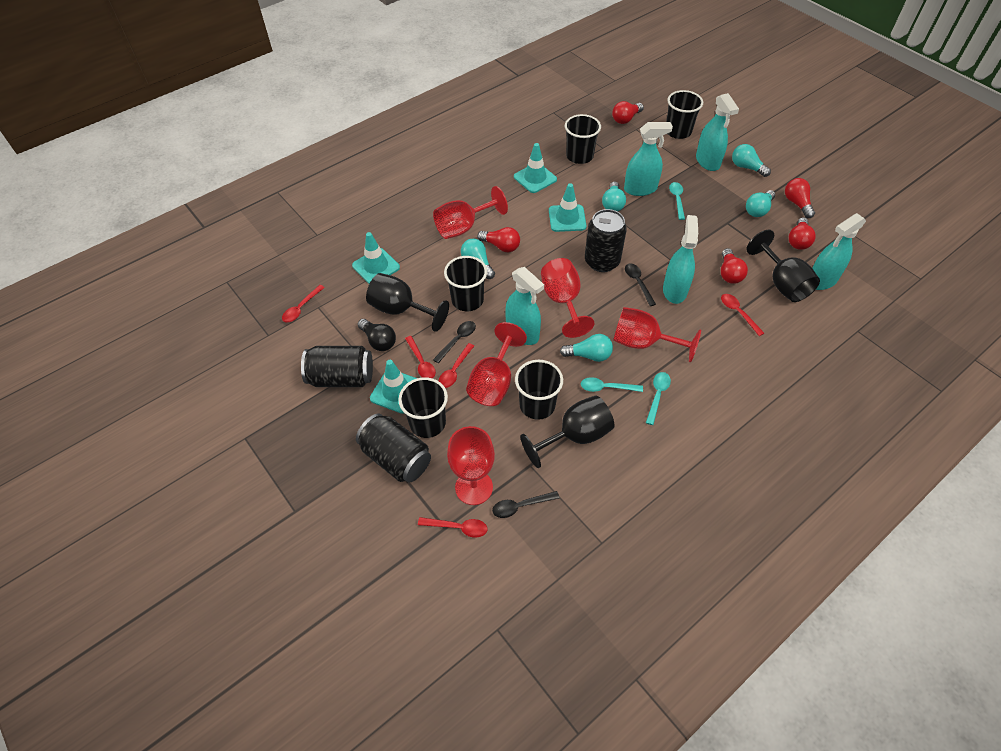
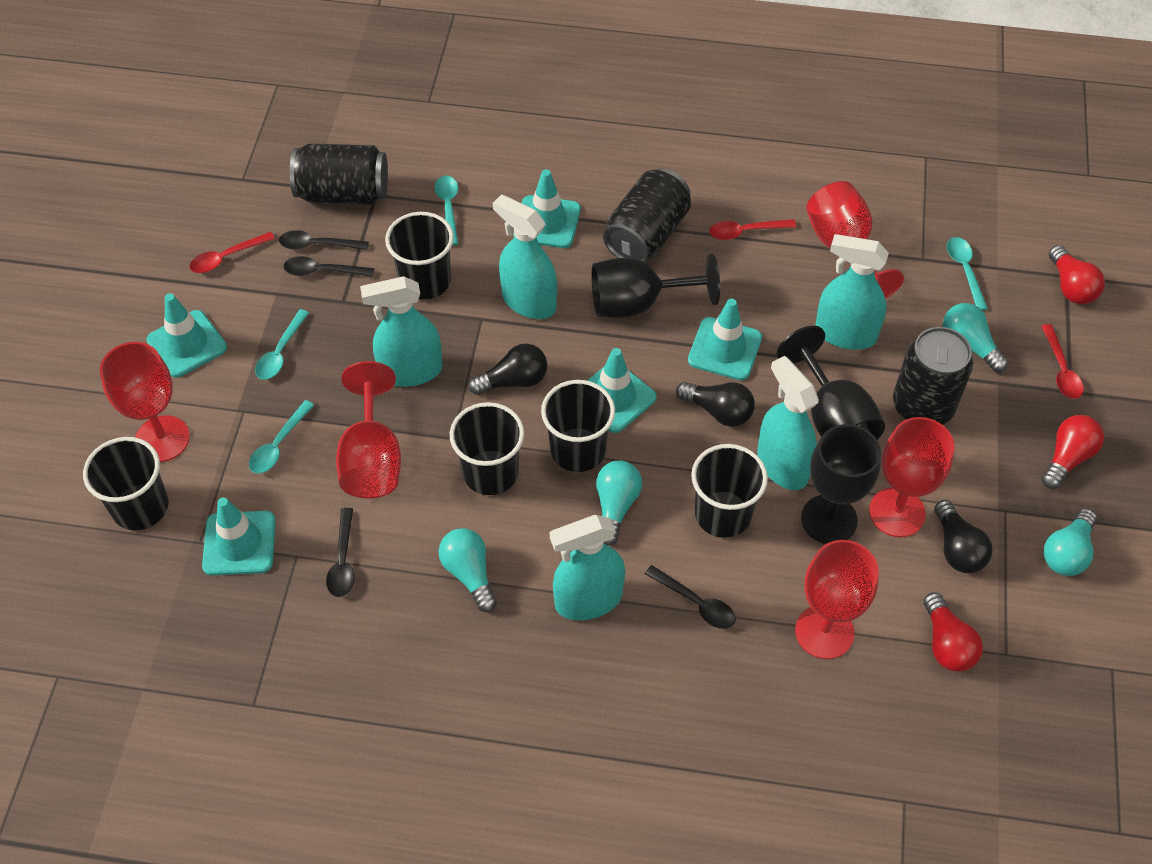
black light bulb: [358,319,396,351] = 1 -> [468,344,547,395] [676,382,755,427] [934,500,993,573] = 3
black spoon: [433,321,476,363] [492,491,560,518] [625,263,656,306] = 3 -> [279,230,369,250] [284,256,374,277] [326,508,355,597] [645,565,735,629] = 4
red light bulb: [477,227,520,253] [612,101,644,124] [721,248,748,284] [785,178,815,218] [789,218,816,250] = 5 -> [924,592,983,672] [1042,415,1104,489] [1049,245,1105,304] = 3
red spoon: [282,285,325,322] [405,336,436,378] [418,517,488,538] [439,343,474,388] [721,294,764,336] = 5 -> [189,232,275,273] [709,219,796,240] [1041,324,1084,399] = 3
turquoise light bulb: [461,239,495,279] [560,334,613,362] [602,182,626,212] [732,144,771,177] [746,190,775,217] = 5 -> [438,528,497,612] [596,460,642,545] [943,303,1008,372] [1044,508,1097,576] = 4
turquoise spoon: [581,377,643,392] [646,372,671,425] [669,182,685,220] = 3 -> [249,400,314,474] [255,309,309,380] [434,176,458,246] [947,237,988,311] = 4
turquoise traffic cone: [352,232,400,284] [370,360,417,414] [514,143,557,193] [549,183,587,232] = 4 -> [146,293,227,377] [202,497,276,576] [514,169,581,248] [587,348,657,433] [688,299,762,380] = 5

